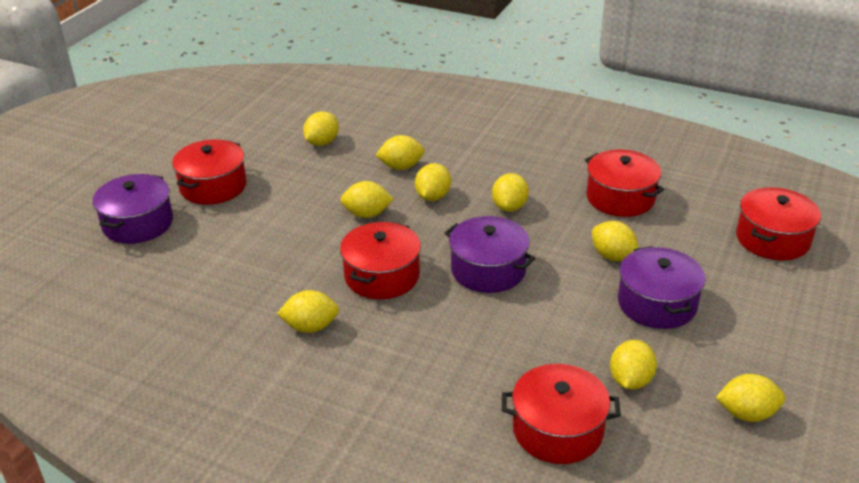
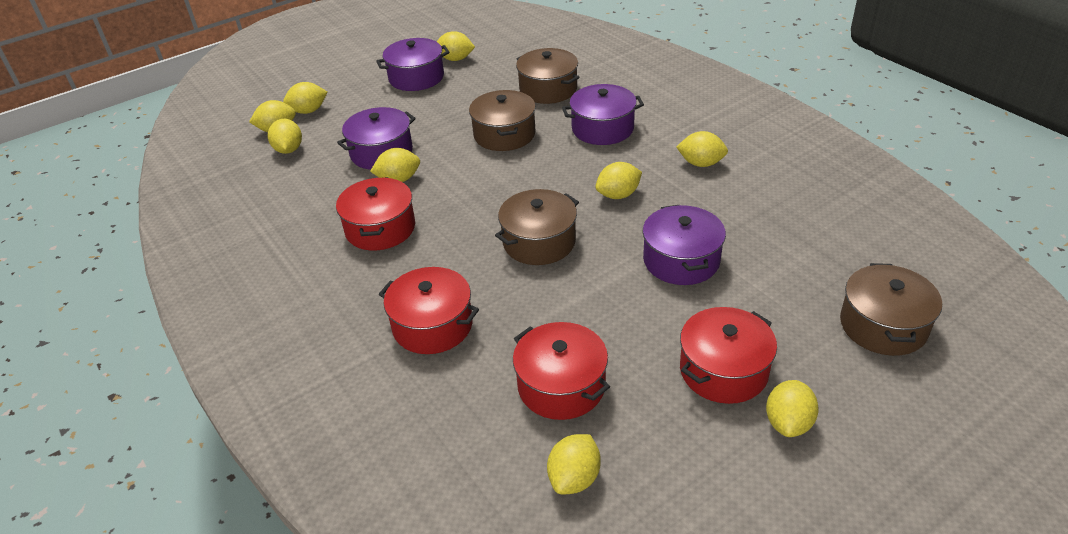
brown pot: none = 0 -> [469,90,536,151] [495,189,579,265] [516,48,580,104] [840,263,942,356] = 4
purple pot: [93,174,173,244] [445,216,535,293] [618,246,705,329] = 3 -> [337,107,416,170] [376,38,449,91] [562,84,644,145] [643,205,726,285] = 4
red pot: [172,139,247,205] [340,222,421,299] [502,364,621,464] [585,150,664,217] [736,187,821,260] = 5 -> [336,177,415,250] [379,267,479,354] [513,322,610,420] [680,307,777,404] = 4

